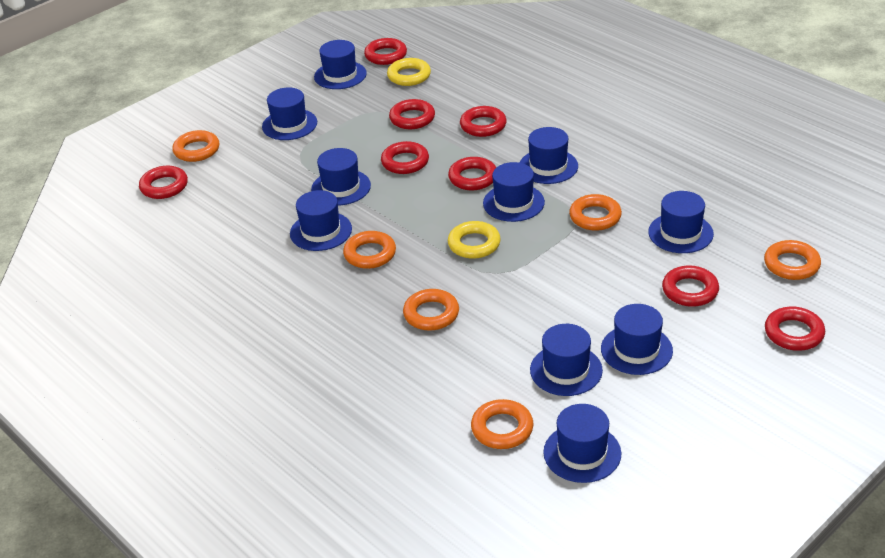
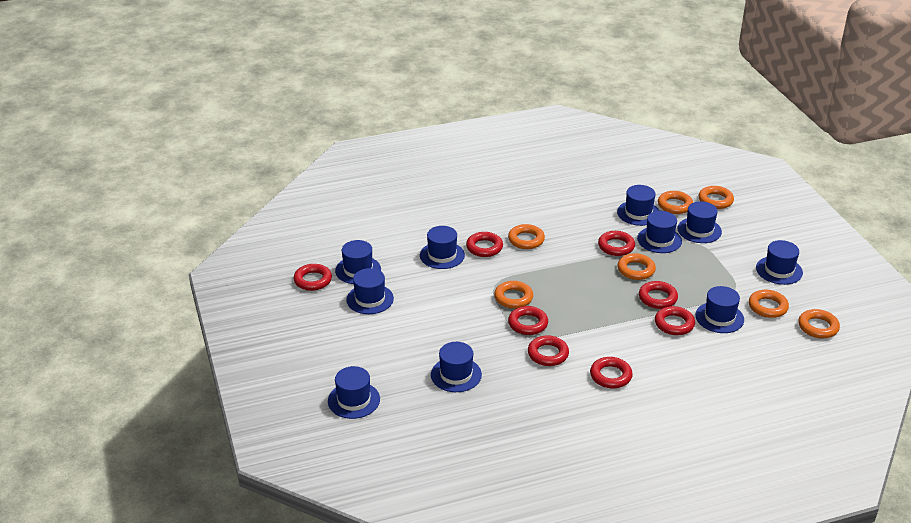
orange ring: [172,130,219,162] [343,231,396,269] [403,289,459,331] [471,399,534,449] [569,194,622,231] [764,240,821,280] = 6 -> [494,281,533,309] [508,224,545,249] [618,253,656,280] [658,191,693,214] [698,186,734,209] [749,290,789,318] [798,309,840,338] = 7
yellow ring: [387,58,431,86] [448,221,501,259] = 2 -> none = 0

